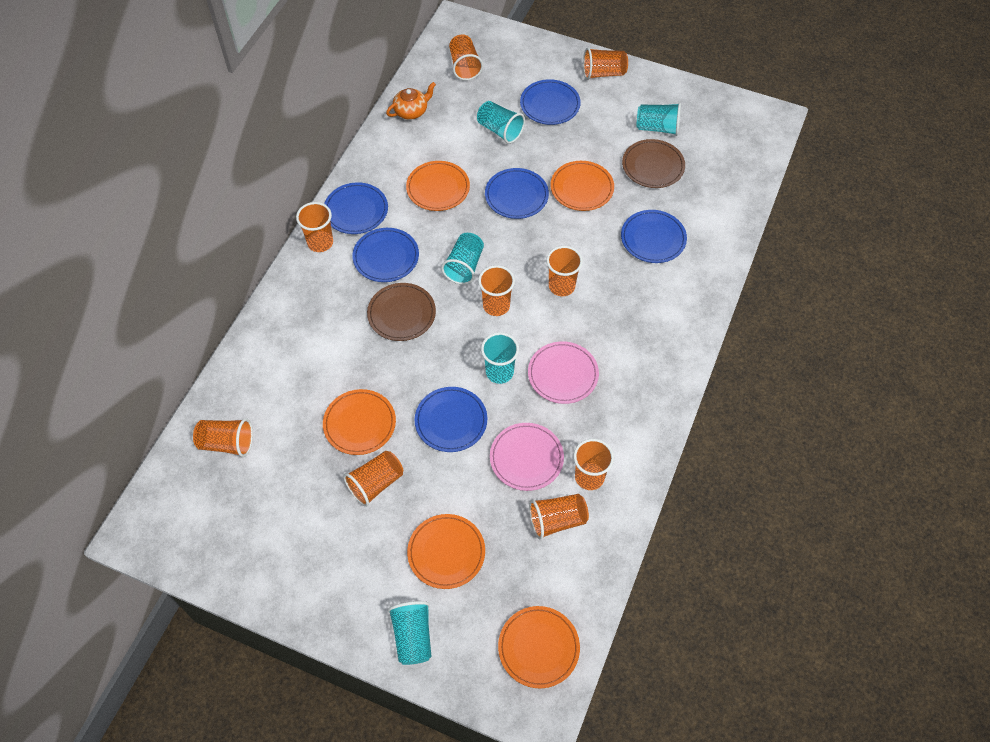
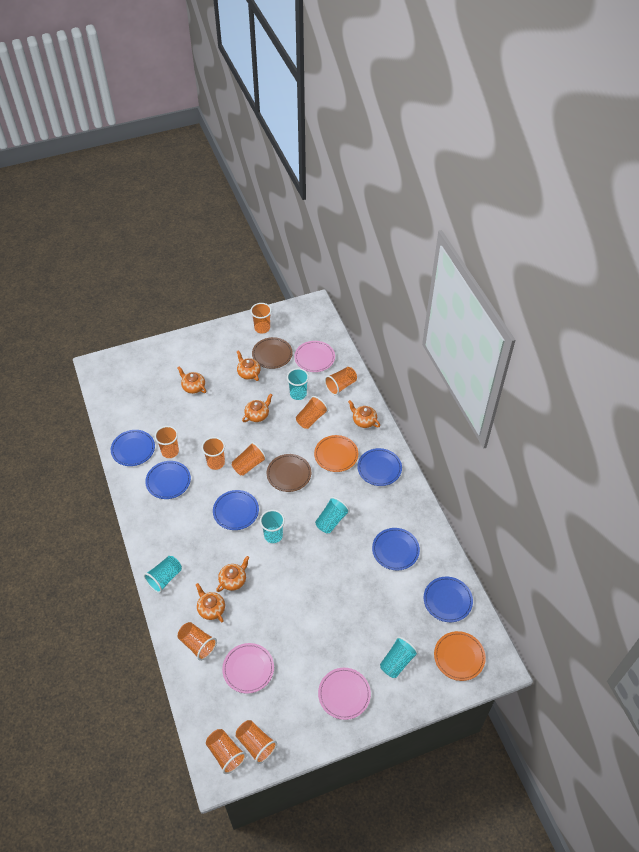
orange plate: [323,389,396,455] [406,161,470,211] [407,514,485,589] [498,606,580,688] [551,161,614,211] = 5 -> [314,435,358,472] [434,631,486,681] = 2
orange teapot: [386,82,436,120] = 1 -> [178,367,206,394] [196,583,225,623] [216,556,249,592] [236,350,261,381] [242,393,272,422] [348,400,380,428] = 6
pink plate: [490,423,564,491] [528,341,599,404] = 2 -> [222,643,274,693] [294,341,335,372] [318,668,371,720] = 3

